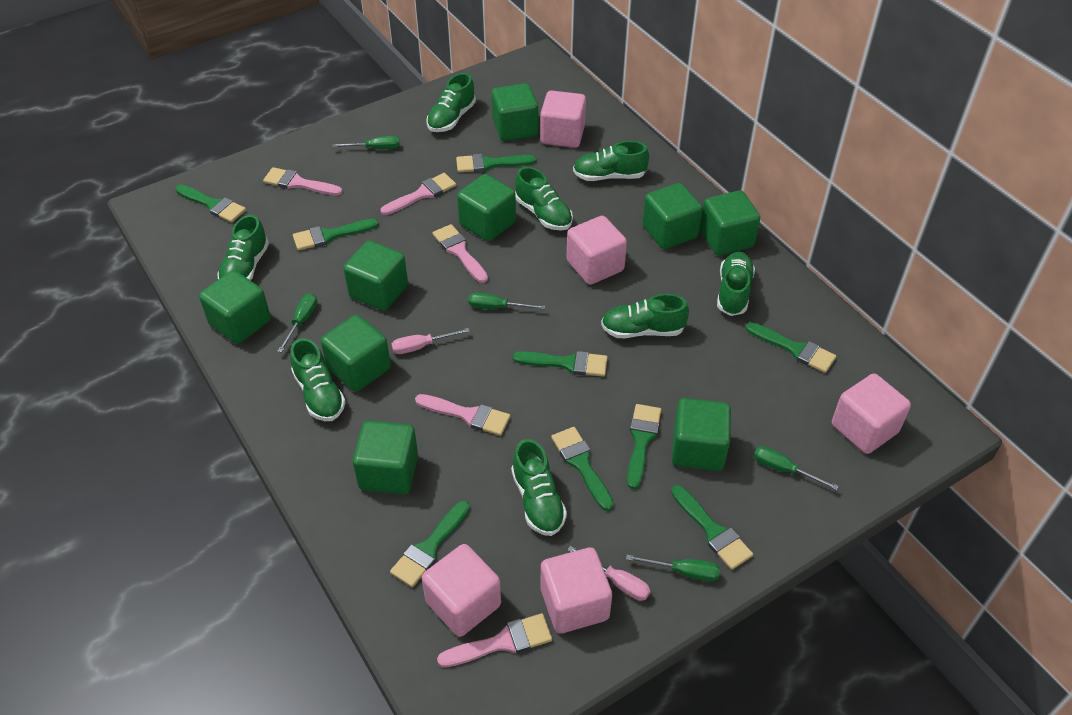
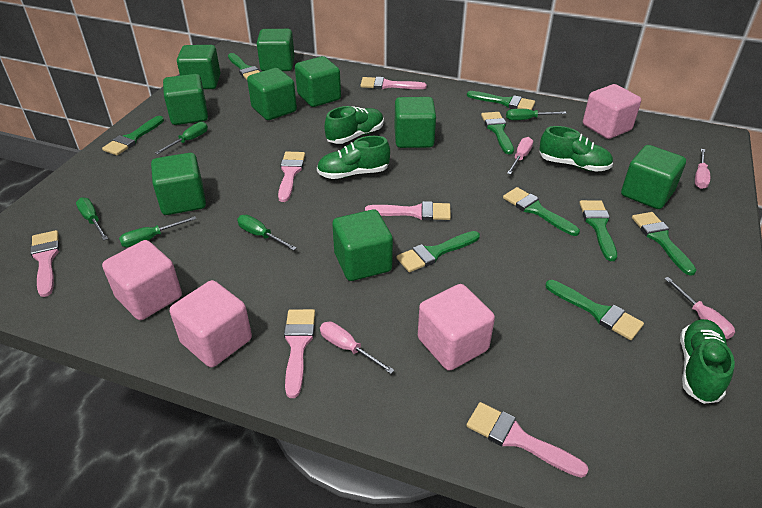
green shoe: [217,215,269,281] [290,338,346,421] [426,73,476,132] [511,439,567,536] [515,167,573,230] [573,141,649,181] [601,294,689,338] [717,252,755,316] = 8 -> [317,136,390,179] [325,106,384,144] [539,126,613,171] [680,319,735,404] = 4
pink brush: [263,167,342,196] [380,173,456,215] [415,394,510,436] [433,224,488,283] [437,613,552,667] = 5 -> [30,230,60,297] [278,152,305,202] [284,309,315,398] [360,77,427,89] [365,201,451,220] [466,402,589,478] = 6
pink cube: [422,544,501,637] [540,91,586,148] [541,547,612,634] [566,216,627,285] [832,373,911,454] = 5 -> [102,240,182,320] [170,280,252,368] [418,284,495,371] [583,84,641,139] = 4
pink screwdriver: [391,328,470,354] [567,546,651,601] = 2 -> [320,322,395,374] [507,137,533,175] [664,277,735,339] [695,149,710,189] = 4

